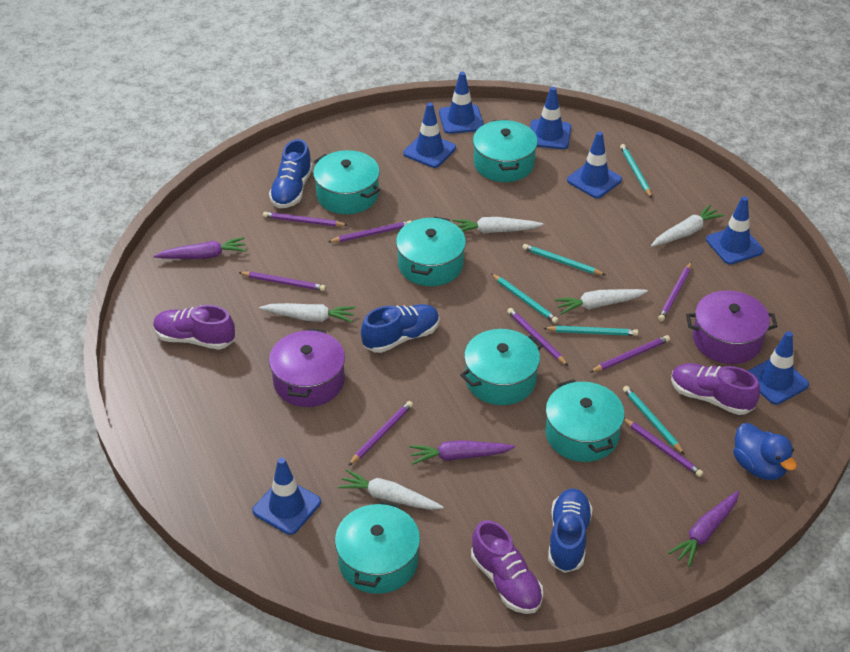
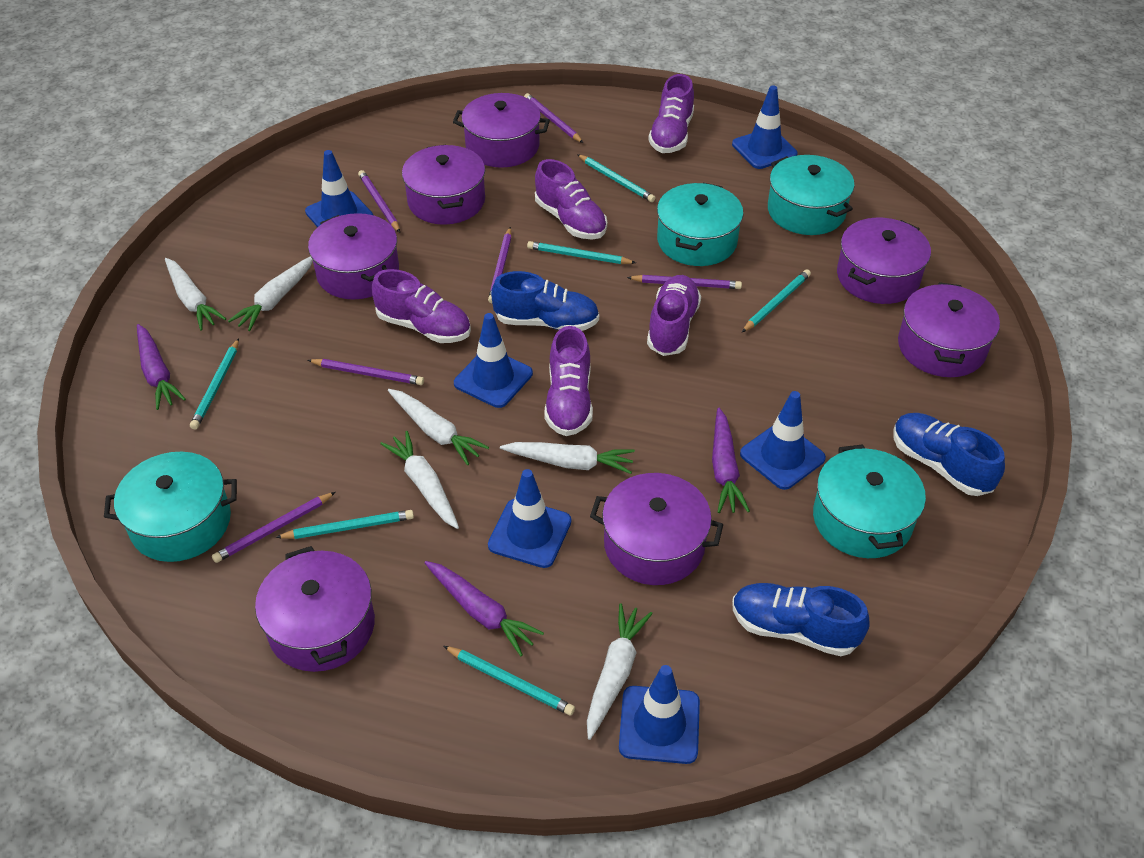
blue duck: [733,423,797,480] = 1 -> none = 0
blue traffic cone: [252,457,321,535] [403,102,456,168] [439,72,484,134] [530,87,571,149] [567,131,622,198] [706,196,764,265] [748,331,809,405] = 7 -> [305,150,373,227] [454,313,533,408] [488,469,571,568] [619,665,700,764] [732,85,798,169] [740,391,826,490] = 6
purple pencil: [238,272,326,291] [263,212,348,227] [328,220,412,242] [348,401,413,466] [507,308,568,366] [590,335,670,372] [624,418,703,477] [658,262,692,321] = 8 -> [212,492,336,563] [308,359,424,385] [358,170,400,232] [488,227,512,303] [524,93,583,143] [627,275,742,289] = 6
purple pot: [269,328,345,407] [686,290,778,364] = 2 -> [255,546,375,672] [308,213,399,299] [402,144,485,225] [453,93,550,168] [590,473,723,585] [837,218,931,304] [898,282,1000,377] = 7
purple shoe: [153,305,235,350] [471,520,543,614] [671,363,760,415] = 3 -> [372,269,471,343] [535,159,607,239] [544,326,593,436] [647,275,701,356] [648,74,694,153] = 5
turquoise pencil: [491,274,559,324] [522,244,605,275] [543,326,638,336] [620,144,652,198] [623,386,685,455] = 5 -> [190,338,239,429] [275,510,414,539] [444,646,575,716] [527,241,636,264] [577,154,655,202] [742,269,811,332] = 6
turquoise pot: [313,150,380,214] [335,500,420,594] [396,216,466,286] [460,329,543,405] [473,120,538,182] [545,379,625,462] = 6 -> [104,452,237,562] [657,183,744,266] [768,155,855,235] [813,444,926,558] = 4
white carrot: [259,303,355,323] [338,469,444,510] [453,217,544,233] [554,289,648,315] [651,204,724,247] = 5 -> [165,258,226,330] [228,256,313,331] [380,431,459,529] [388,389,489,465] [500,442,635,474] [587,603,653,740] = 6

